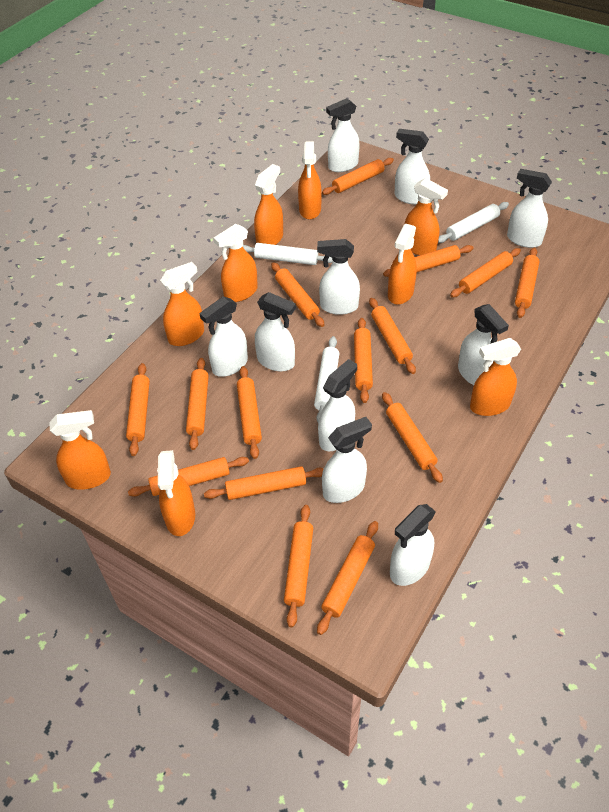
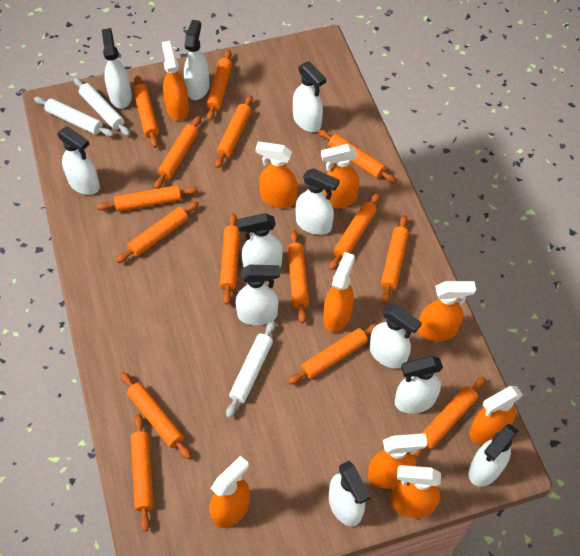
white spray bottle: [199,297,248,377] [255,292,296,371] [317,239,360,315] [318,359,357,451] [322,417,372,503] [326,98,360,172] [390,504,436,586] [395,129,430,205] [458,304,509,385] [507,169,552,248] = 10 -> [57,126,100,195] [102,28,132,109] [184,20,209,100] [236,265,280,325] [237,213,283,268] [293,61,326,132] [296,169,339,235] [329,461,371,526] [370,304,422,369] [395,356,443,414] [468,424,519,486] = 11

